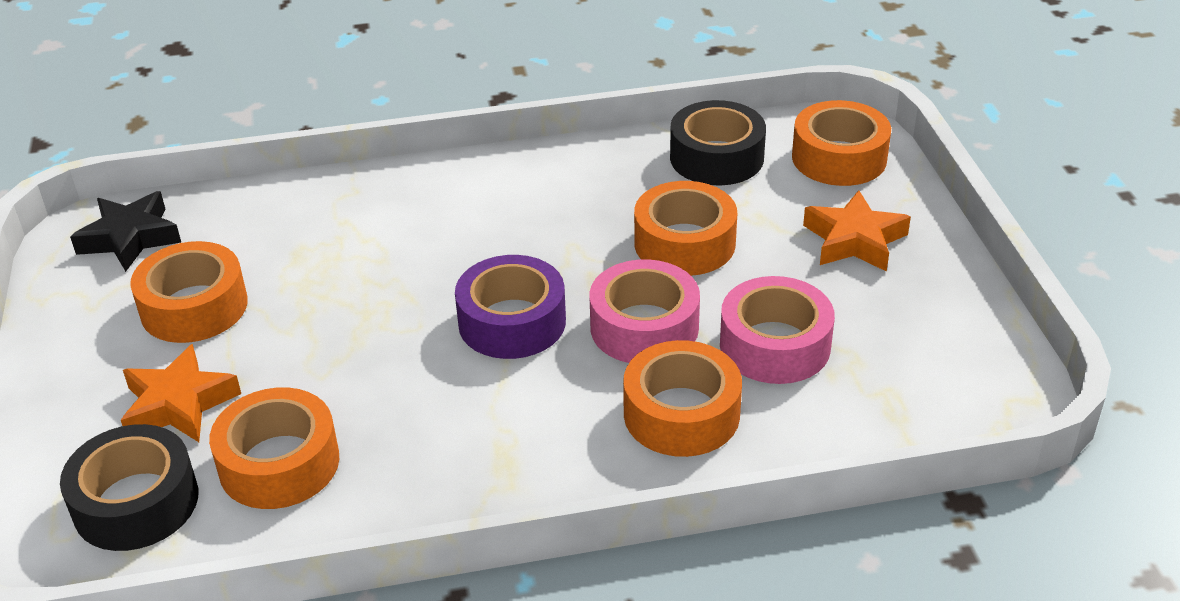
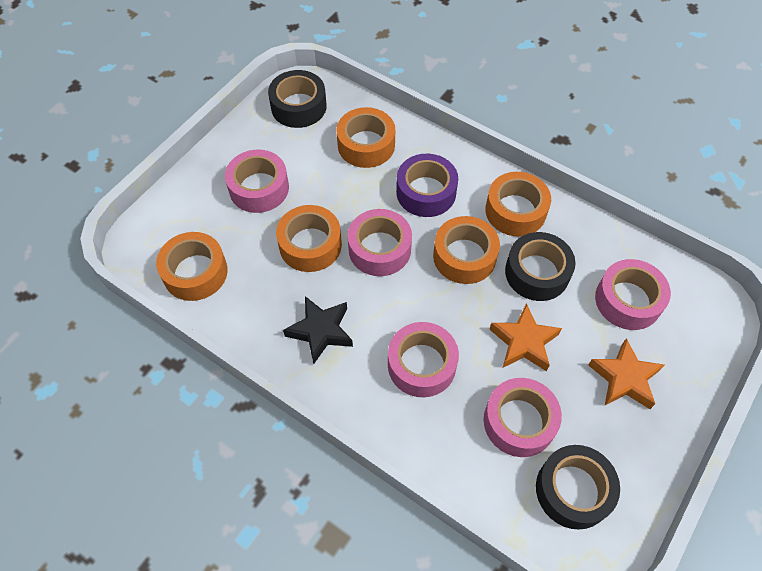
black tape: [60,424,198,551] [670,100,766,185] = 2 -> [268,70,327,128] [505,232,576,301] [536,445,620,530] = 3
pink tape: [590,259,700,363] [720,276,835,384] = 2 -> [225,150,289,213] [348,209,412,276] [388,322,459,397] [484,378,562,457] [595,259,671,330] = 5

